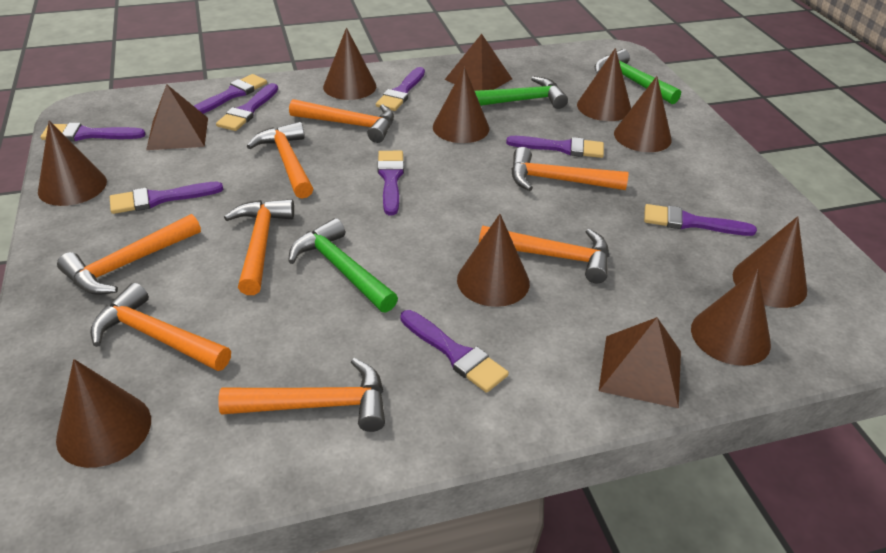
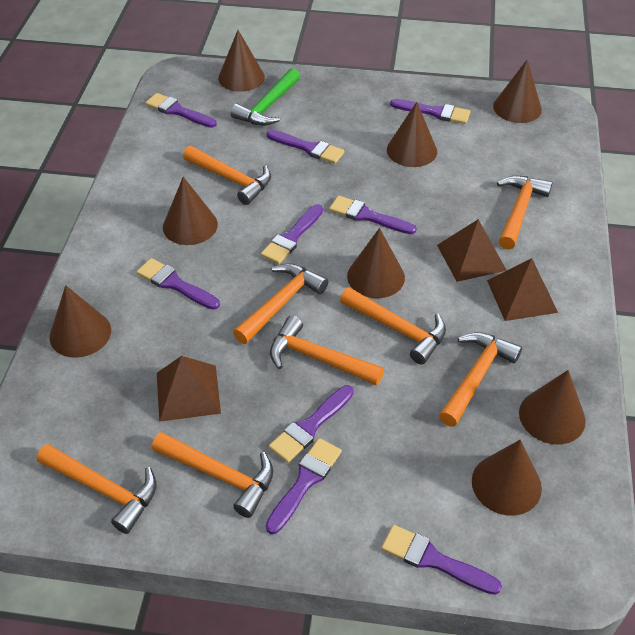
brown cone: [38,120,107,206] [56,359,151,468] [323,27,376,100] [433,67,489,143] [457,214,530,307] [577,48,631,121] [614,76,672,152] [691,269,771,366] [733,216,807,308] = 9 -> [49,285,111,358] [163,177,218,245] [218,30,265,92] [347,228,405,298] [387,102,437,167] [472,440,542,516] [493,60,542,123] [519,370,586,445] = 8
green hammer: [288,218,398,312] [475,76,568,109] [595,49,681,104] = 3 -> [231,68,300,126] = 1

